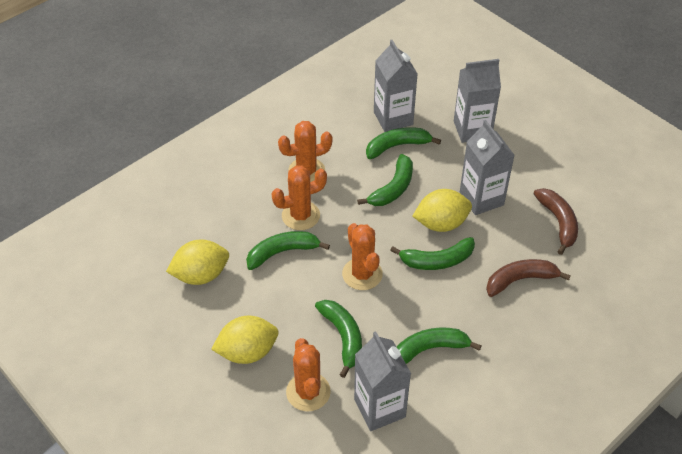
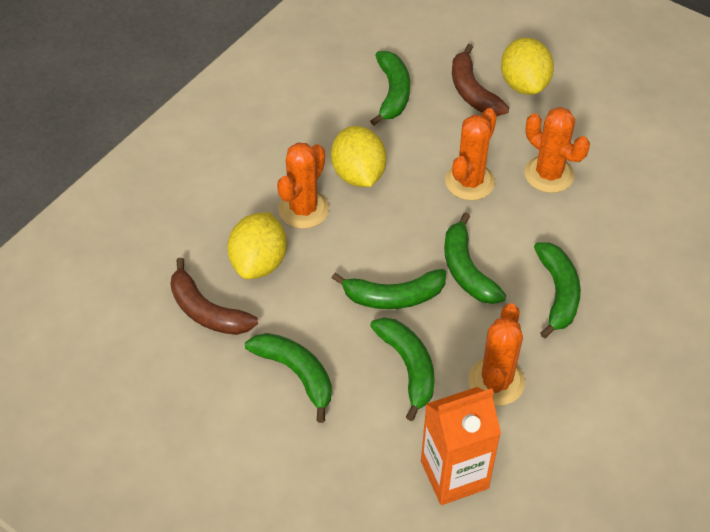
grey carton: [354,332,411,431] [374,40,418,132] [454,59,501,143] [460,120,515,215] = 4 -> none = 0
orange carton: none = 0 -> [421,387,501,505] = 1

